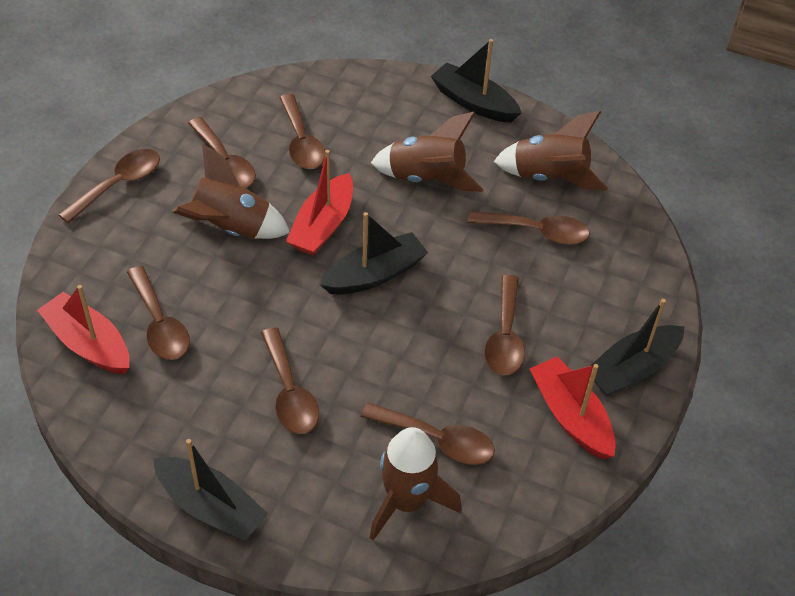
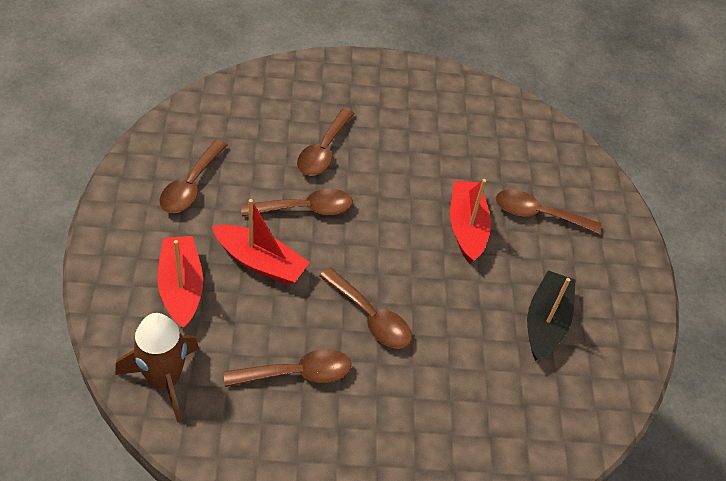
black boat: [153,439,268,541] [320,212,428,295] [431,39,521,123] [590,299,684,396] = 4 -> [527,270,575,361] = 1
brown rocket: [172,144,290,239] [370,427,462,541] [371,112,483,192] [494,111,607,190] = 4 -> [116,313,199,422] = 1
brown spoon: [58,149,160,224] [127,266,190,360] [188,117,256,188] [261,327,319,434] [279,94,325,169] [361,402,495,465] [468,211,590,245] [484,275,525,375] = 8 -> [159,139,227,213] [224,349,351,387] [241,189,353,216] [297,108,354,176] [320,268,412,349] [496,190,601,234] = 6

